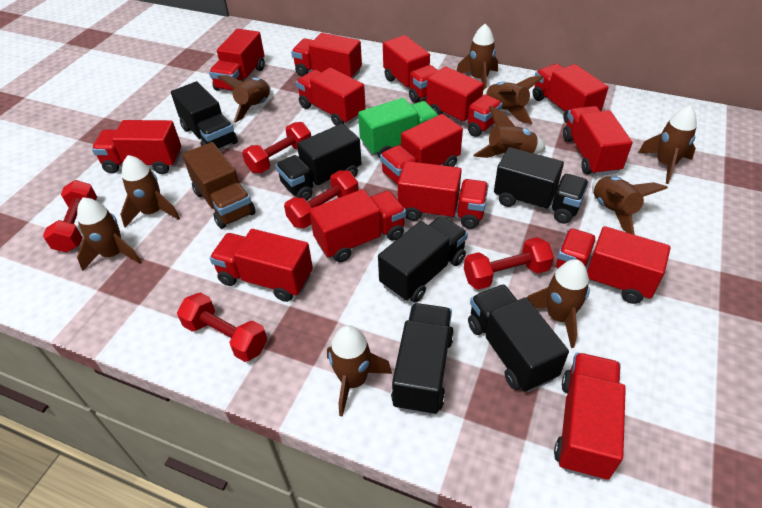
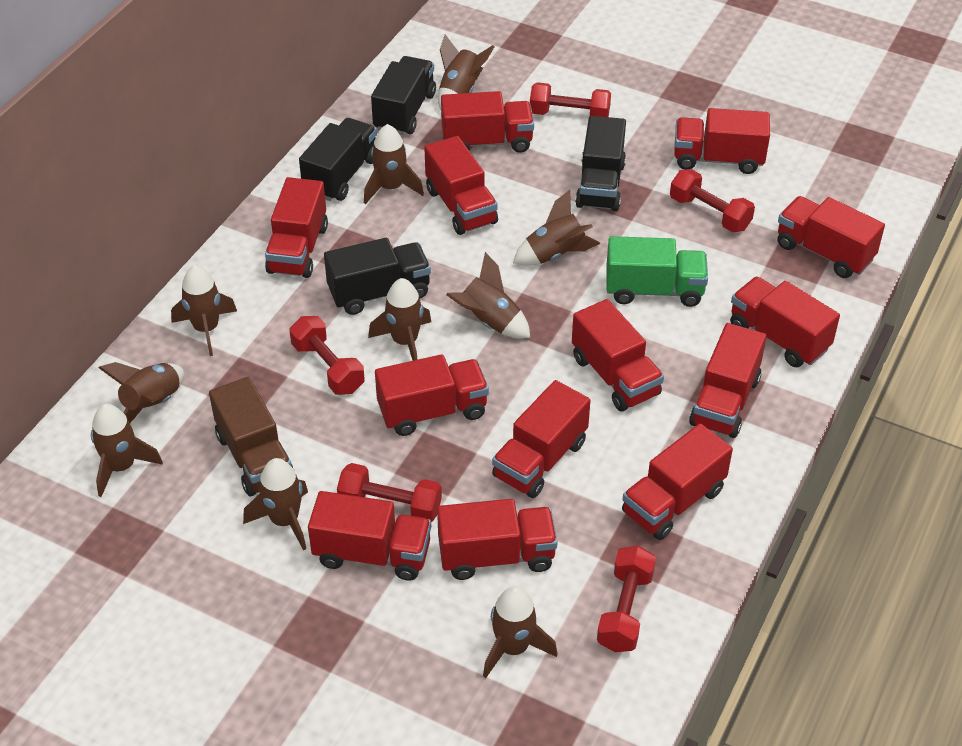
black truck: [171,81,238,149] [276,123,362,201] [378,216,468,302] [391,303,454,416] [468,284,569,392] [494,147,589,224] = 6 -> [299,118,377,201] [324,238,431,315] [371,56,436,135] [575,116,626,211] = 4
red truck: [92,120,181,174] [209,29,265,92] [210,229,313,302] [291,33,362,79] [296,68,366,126] [309,189,406,262] [380,114,463,185] [383,35,439,103] [398,161,489,229] [427,66,502,137] [533,64,609,124] [554,353,626,480] [556,226,671,304] [563,106,632,176] = 14 -> [265,177,328,278] [308,491,431,581] [375,354,489,436] [424,136,498,235] [437,499,558,580] [441,91,534,153] [492,380,591,498] [572,299,664,412] [622,423,733,540] [674,108,770,174] [689,323,767,438] [730,277,840,367] [778,196,885,278] = 13

